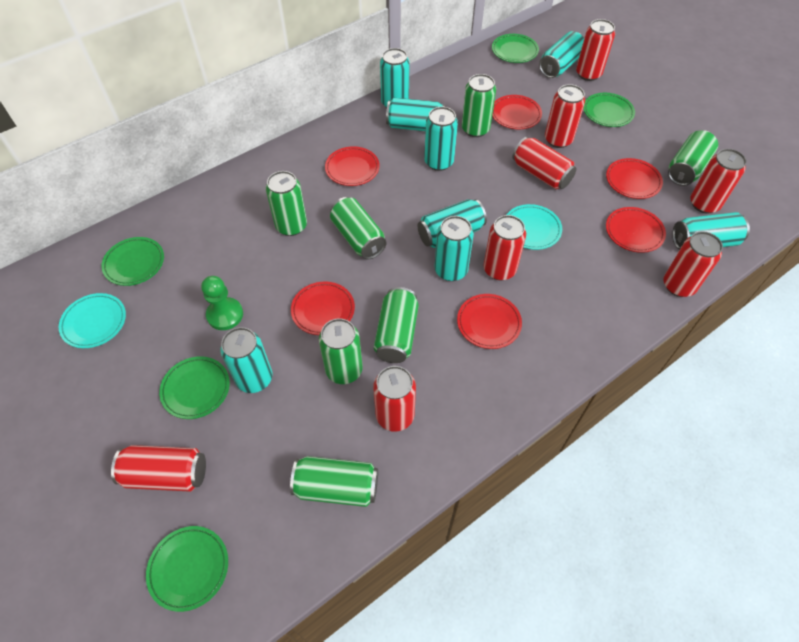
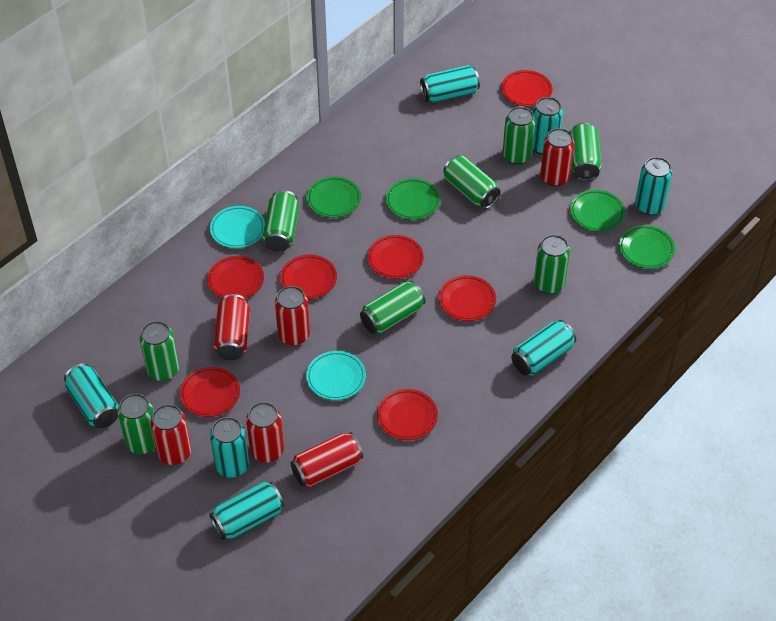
green can: [266,171,307,236] [290,456,378,507] [319,319,363,384] [330,197,386,259] [374,287,419,363] [462,74,496,137] [668,130,718,186] = 7 -> [118,394,155,454] [140,321,179,381] [262,190,299,252] [360,281,425,334] [443,156,501,209] [503,107,535,165] [534,235,570,294] [570,123,601,181] = 8
green pawn: [201,276,243,330] = 1 -> none = 0
green plate: [101,237,164,286] [146,526,228,612] [159,356,230,419] [492,34,539,63] [583,93,635,127] = 5 -> [307,176,361,218] [386,178,440,220] [570,190,625,231] [619,225,675,268] = 4
red can: [111,445,206,492] [373,366,416,432] [483,215,526,280] [512,137,576,189] [545,84,585,148] [576,19,615,81] [664,231,723,297] [690,149,747,214] = 8 -> [150,404,191,465] [214,294,250,360] [246,402,284,463] [275,286,310,346] [291,432,363,487] [540,128,575,186] = 6
red plate: [291,281,355,335] [325,146,380,186] [457,294,522,349] [492,95,542,129] [606,158,663,199] [606,207,666,253] = 6 -> [180,367,240,417] [207,256,264,298] [280,254,337,299] [368,235,424,279] [377,389,438,440] [439,275,496,321] [501,70,553,107] = 7
turquoise can: [220,327,272,393] [380,48,410,108] [386,98,445,131] [417,199,487,248] [424,107,458,171] [434,216,474,281] [539,31,584,78] [672,212,750,249] = 8 -> [64,364,119,428] [209,481,284,540] [210,417,249,478] [420,65,480,103] [511,320,576,376] [533,97,563,154] [635,157,672,215] = 7

